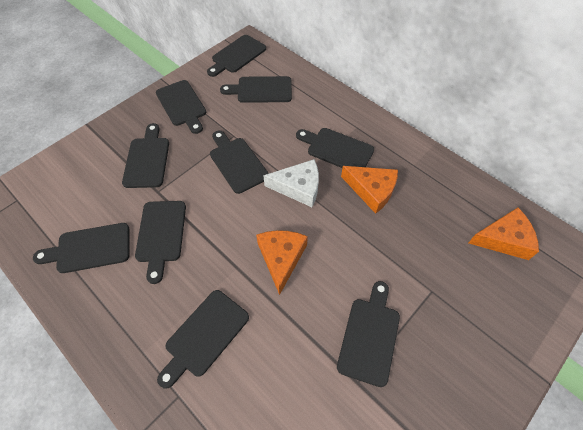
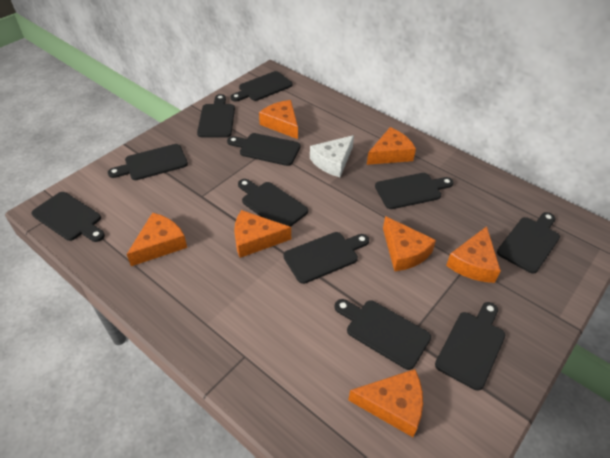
black cutting board: [33,223,130,273] [122,123,169,188] [135,201,186,284] [156,80,206,134] [157,290,249,389] [207,35,266,77] [210,130,269,194] [220,76,292,103] [296,128,374,168] [337,281,400,387] = 10 -> [32,192,105,242] [108,144,188,180] [197,94,235,138] [227,133,301,166] [231,71,293,102] [238,179,308,227] [283,232,369,284] [335,299,431,370] [375,173,454,209] [435,302,505,391] [497,212,560,274] = 11
orange cheese: [256,230,308,295] [341,166,398,214] [469,208,539,260] = 3 -> [127,213,187,266] [234,210,291,258] [259,100,298,139] [348,369,423,437] [367,127,416,165] [383,216,436,271] [446,226,501,283] = 7

